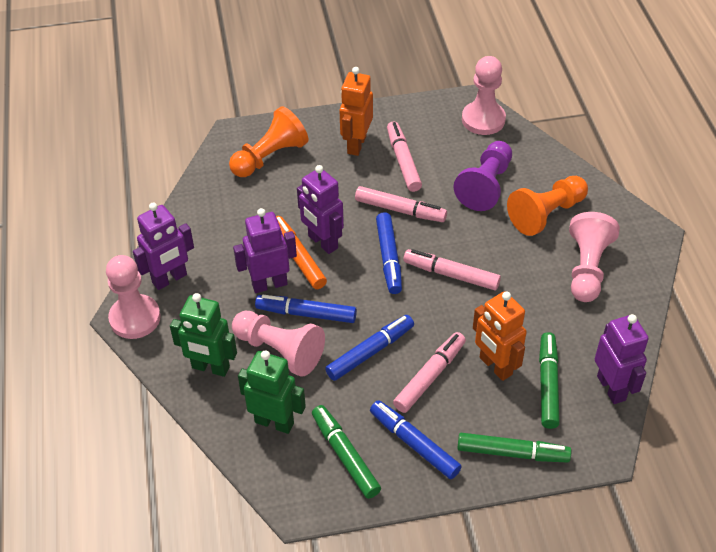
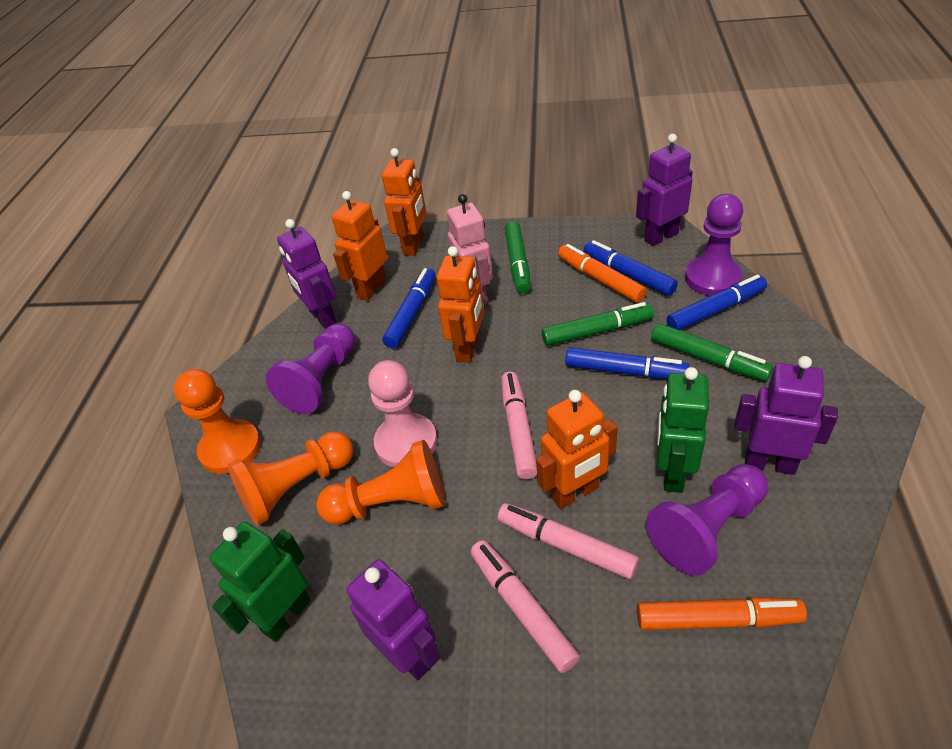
orange marker: [276,216,327,289] = 1 -> [558,244,647,303] [637,597,807,630] = 2
orange pawn: [229,106,308,177] [507,176,588,236] = 2 -> [174,369,261,474] [228,431,353,526] [316,440,445,524] = 3
orange robot: [339,67,373,156] [473,291,527,381] = 2 -> [332,191,388,301] [382,148,426,256] [436,246,484,363] [536,390,618,509] = 4
pink marker: [355,186,447,222] [387,121,422,192] [393,332,466,413] [403,249,501,290] = 4 -> [470,540,580,673] [498,503,639,579] [501,372,537,480] = 3
pink pawn: [106,255,161,339] [232,311,325,377] [462,56,506,135] [569,212,620,302] = 4 -> [368,360,437,468] = 1
pink robot: none = 0 -> [447,194,493,305] = 1
purple pawn: [454,141,512,211] = 1 -> [266,324,355,414] [646,464,768,576] [685,194,743,296] = 3

